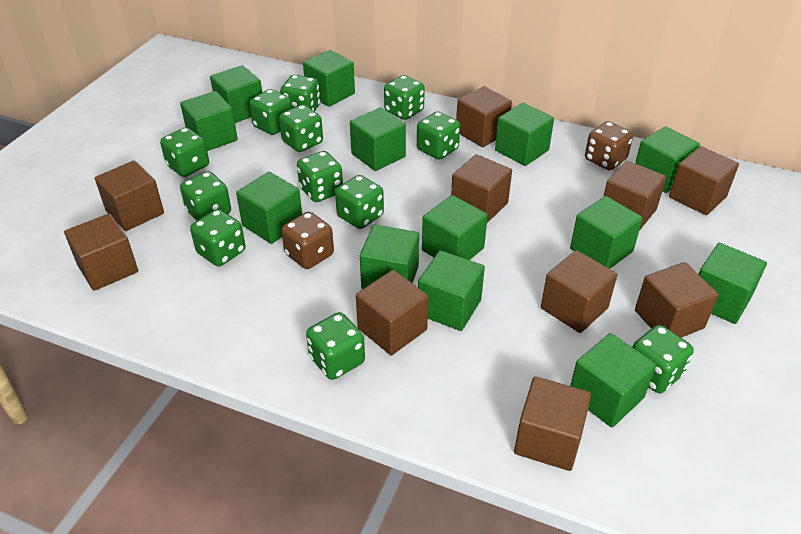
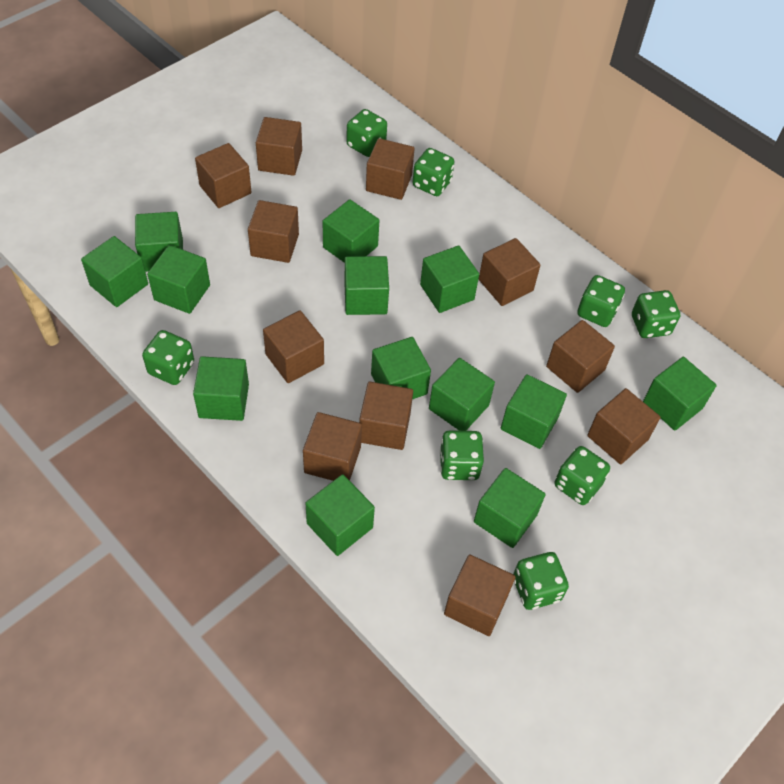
brown cube: [64,213,138,291] [95,161,164,231] [356,270,428,355] [451,154,512,223] [456,86,512,147] [514,376,591,471] [541,250,617,333] [603,161,666,231] [635,262,719,337] [669,146,739,215] = 10 -> [195,143,251,208] [248,200,299,263] [256,117,302,176] [263,310,324,383] [303,412,362,481] [359,382,413,450] [366,138,415,200] [444,554,515,636] [479,238,540,306] [546,320,615,393] [587,388,661,464] = 11
brown dice: [281,212,334,269] [585,121,633,171] = 2 -> none = 0
green dice: [160,127,209,177] [180,171,231,221] [190,209,246,266] [249,89,292,135] [279,105,323,152] [280,75,320,112] [297,151,343,202] [306,312,365,380] [335,175,384,229] [384,75,425,120] [417,112,460,160] [632,325,694,394] = 12 -> [142,330,194,385] [347,109,387,157] [413,148,454,196] [440,430,484,480] [513,552,569,610] [555,446,610,505] [577,275,625,327] [632,290,680,338] = 8

